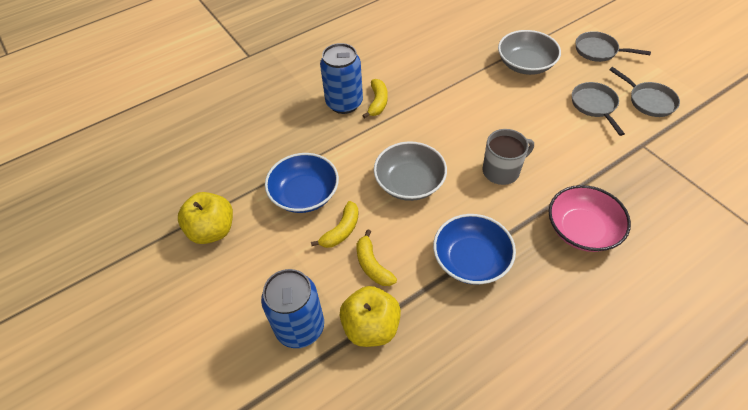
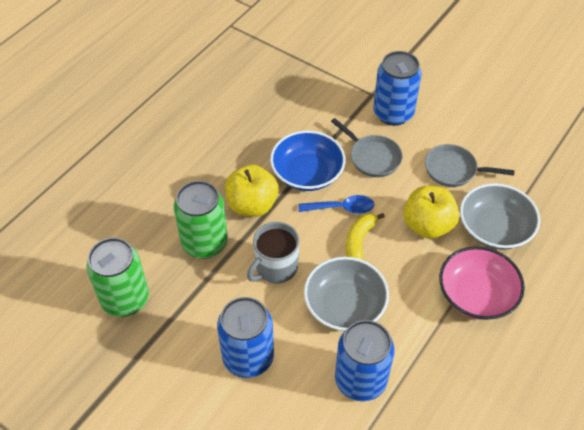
blue bowl: [265,153,339,213] [433,214,516,285] = 2 -> [270,131,346,191] = 1
blue can: [261,269,324,348] [320,43,363,114] = 2 -> [217,297,274,378] [335,320,395,402] [373,51,422,126] = 3
blue spoon: none = 0 -> [298,195,374,214] = 1
green can: none = 0 -> [86,238,149,317] [174,181,228,259] = 2
grey pan: [572,82,625,136] [575,31,651,62] [609,67,680,117] = 3 -> [331,118,403,177] [425,144,515,187] = 2
yellow banana: [311,201,358,248] [357,229,397,286] [362,79,388,119] = 3 -> [346,213,385,260] = 1

